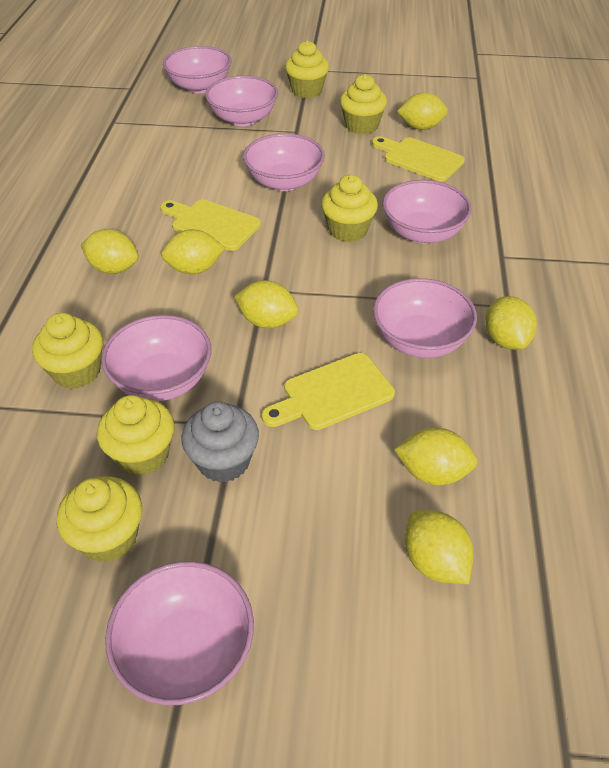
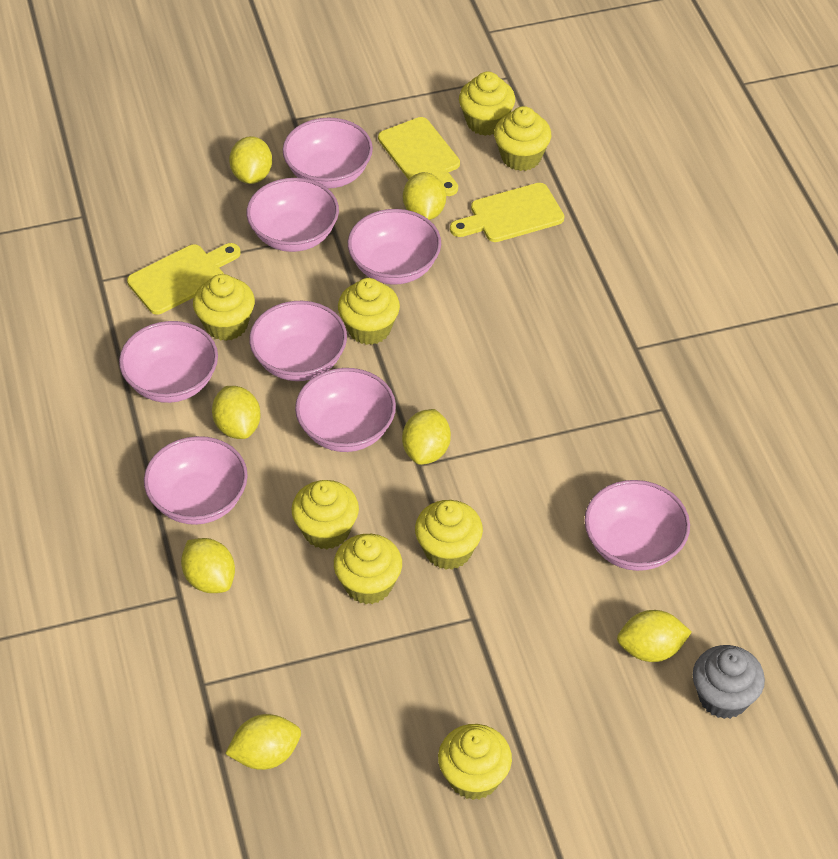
pink bowl: [101,315,211,401] [105,561,254,705] [163,46,232,93] [205,75,278,126] [243,133,325,191] [373,278,477,358] [383,180,472,243] = 7 -> [119,321,218,403] [144,436,248,525] [247,178,339,252] [249,301,347,381] [283,117,373,189] [295,368,396,452] [348,209,441,285] [584,480,690,571] = 8
yellow cupcake: [32,313,103,389] [56,476,142,563] [97,395,174,476] [285,40,329,98] [321,175,378,242] [340,74,387,134] = 6 -> [193,274,255,341] [291,480,359,549] [334,534,402,604] [338,278,400,345] [415,500,483,570] [438,724,512,800] [459,71,515,136] [494,106,551,171] = 8

